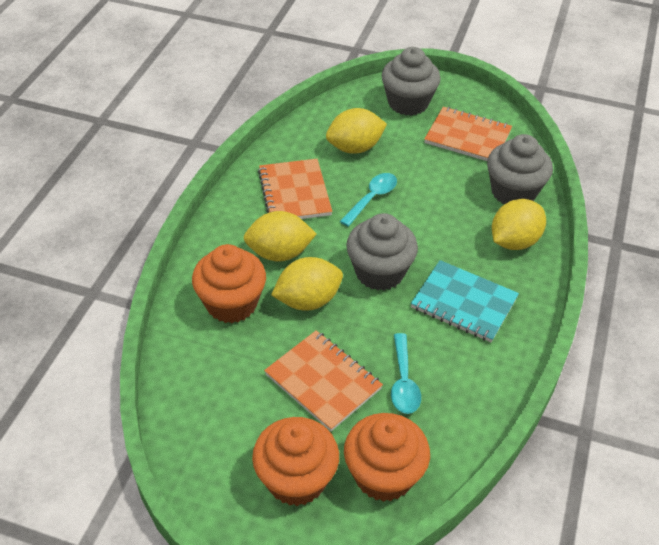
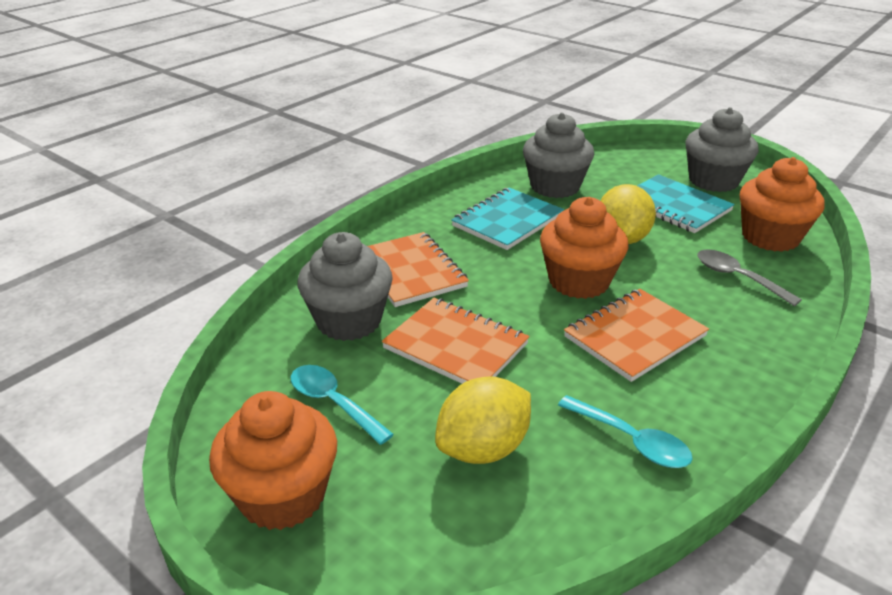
grey spoon: none = 0 -> [697,249,802,306] = 1
turquoise notebook: [411,260,519,342] = 1 -> [451,188,564,250] [637,174,735,233] = 2
yellow lemon: [244,211,316,261] [271,257,343,311] [326,108,387,154] [492,199,546,250] = 4 -> [435,376,531,464] [600,184,656,244] = 2

